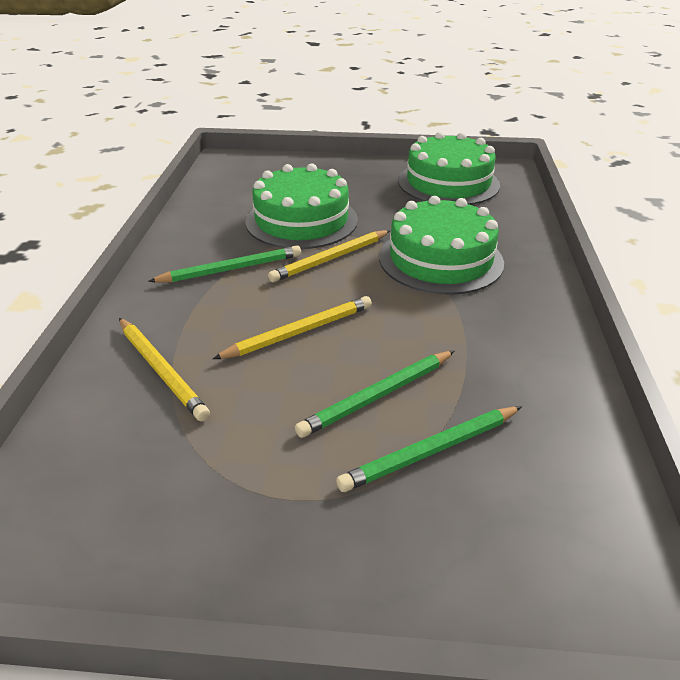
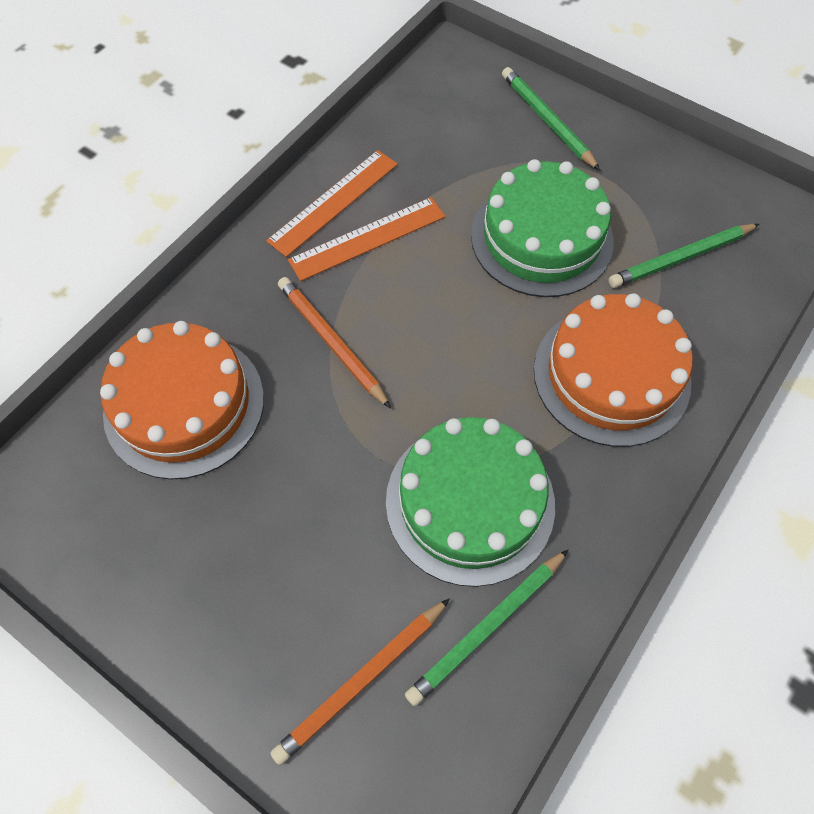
green cake: [245,163,358,249] [379,196,504,295] [398,132,500,205] = 3 -> [386,417,555,587] [471,159,614,297] = 2
orange cake: none = 0 -> [100,321,264,480] [534,293,693,447] = 2
orange pencil: none = 0 -> [271,598,450,765] [278,277,391,408] = 2
orange ruler: none = 0 -> [266,150,398,257] [288,197,446,281] = 2
yellow pencil: [119,318,210,421] [213,296,372,359] [268,230,391,283] = 3 -> none = 0

